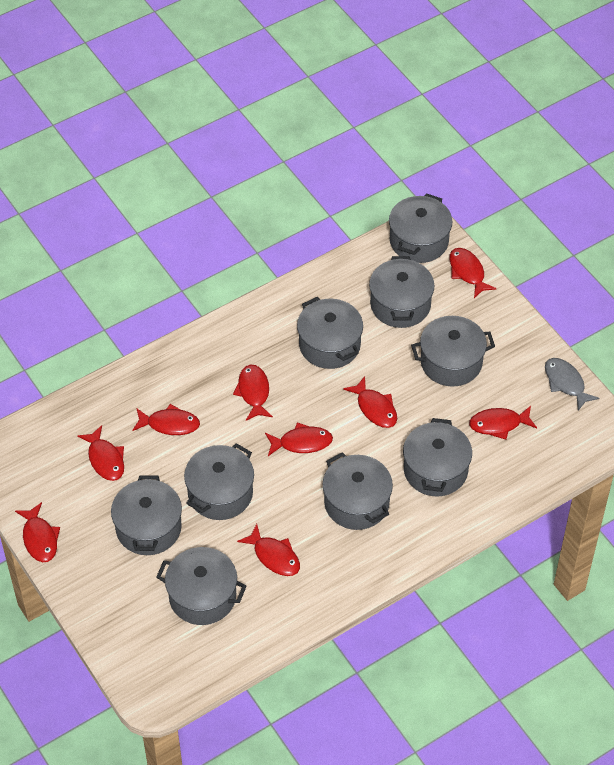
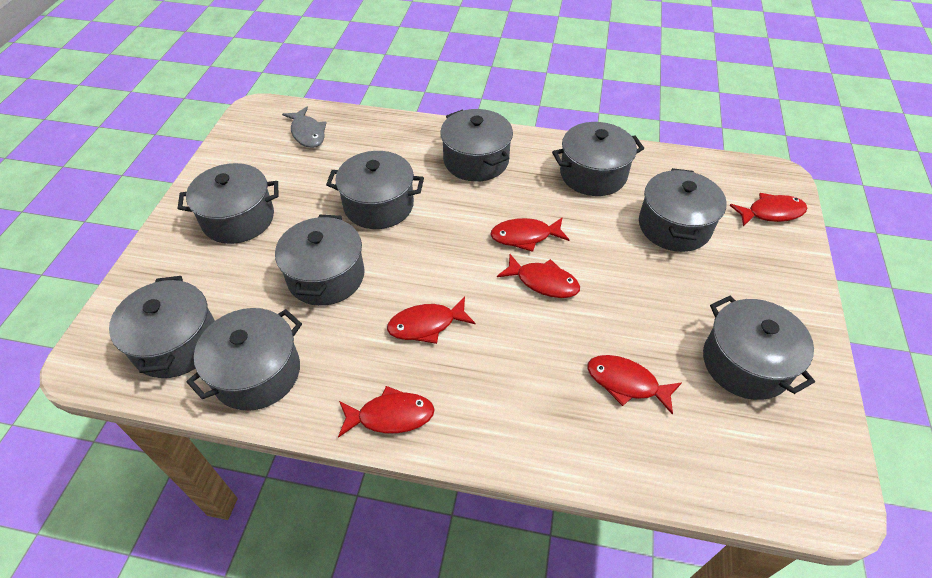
red fish: [15,502,60,562] [77,425,124,481] [132,404,200,435] [233,365,273,421] [237,524,300,576] [265,422,333,456] [343,376,397,428] [449,248,497,298] [469,406,537,440] = 9 -> [338,386,435,438] [387,297,475,344] [490,217,569,252] [497,254,580,298] [587,355,682,415] [729,193,807,227] = 6

